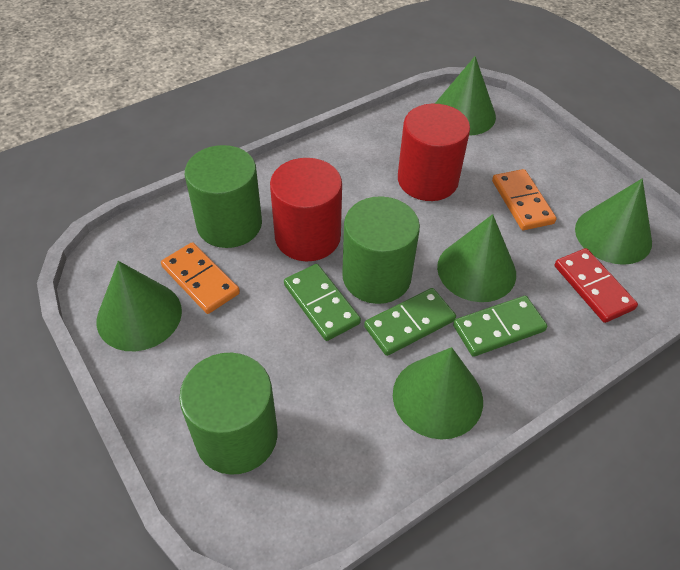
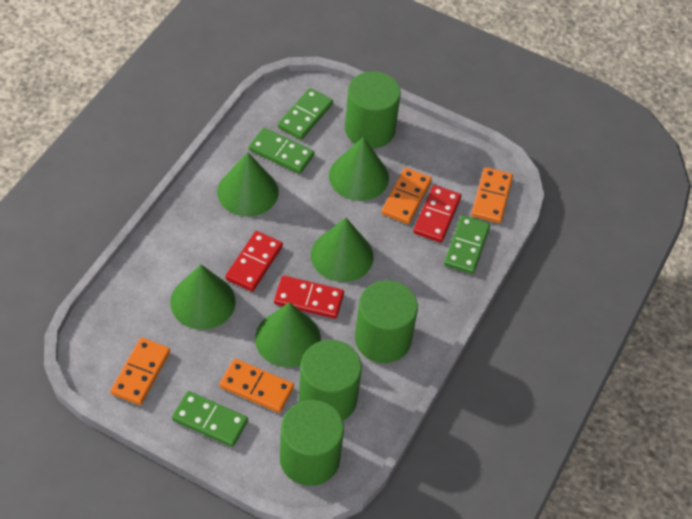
green cylinder: [179,353,278,475] [185,145,262,248] [342,196,420,304] = 3 -> [280,400,344,486] [299,340,362,421] [345,71,401,149] [355,280,418,363] = 4
green domino: [284,264,361,341] [364,288,456,356] [453,296,547,357] = 3 -> [172,391,248,447] [249,128,315,174] [278,88,333,140] [444,215,490,274] = 4
orange domino: [161,242,240,314] [492,169,557,230] = 2 -> [110,337,170,405] [219,359,294,413] [381,167,432,224] [471,167,513,223] = 4
red cylinder: [270,158,342,261] [398,104,470,201] = 2 -> none = 0
red domino: [554,248,638,323] = 1 -> [225,231,283,292] [274,276,344,319] [413,185,461,243] = 3

